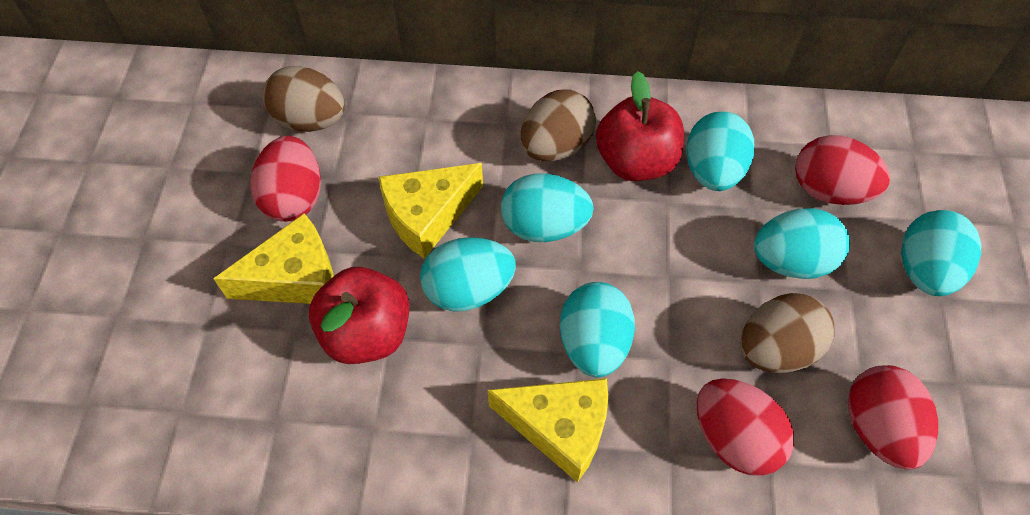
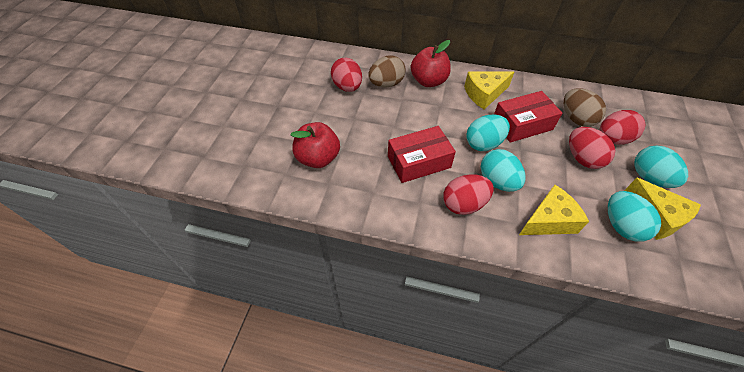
brown egg: [262,66,345,132] [520,89,596,161] [740,293,834,373] = 3 -> [368,55,406,88] [564,88,606,127] = 2
red box: none = 0 -> [388,126,456,183] [494,91,562,143] = 2
turquoise egg: [420,237,516,312] [501,174,594,242] [560,282,635,377] [686,111,754,191] [754,208,850,279] [901,210,981,296] = 6 -> [466,115,510,151] [481,149,525,192] [608,191,661,242] [634,146,688,188] = 4

